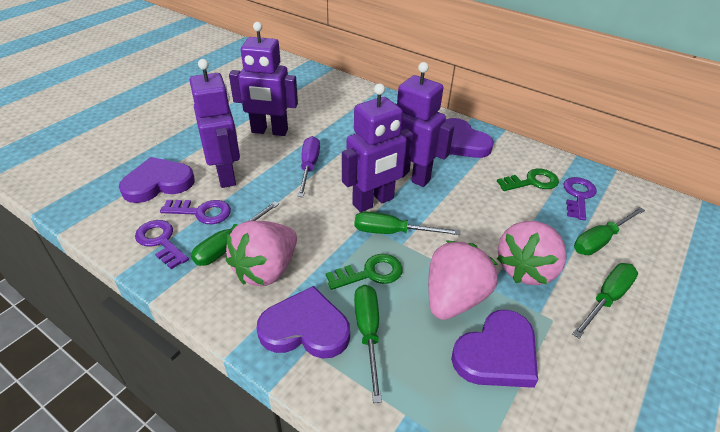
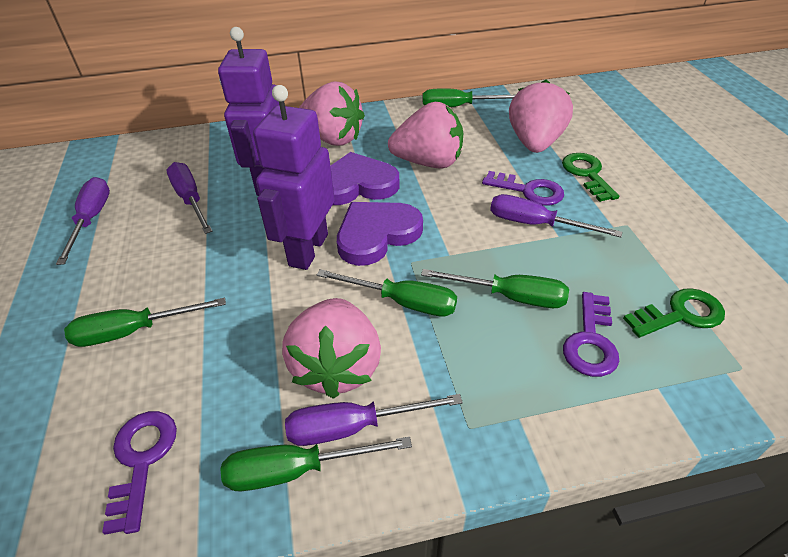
pink strawberry: [226,221,297,286] [428,241,498,320] [496,221,567,285] = 3 -> [282,298,381,399] [299,81,365,146] [388,102,463,168] [509,79,573,153] = 4
purple heart: [119,157,195,203] [256,286,350,359] [445,118,494,158] [451,310,538,388] = 4 -> [331,152,400,205] [337,202,423,266] = 2
purple robot: [189,59,240,188] [229,22,298,136] [342,83,414,212] [396,62,454,187] = 4 -> [218,27,279,196] [253,85,335,270] = 2
purple screwdriver: [297,136,320,197] = 1 -> [56,177,110,265] [167,162,213,234] [285,394,463,446] [490,194,623,237] = 4

